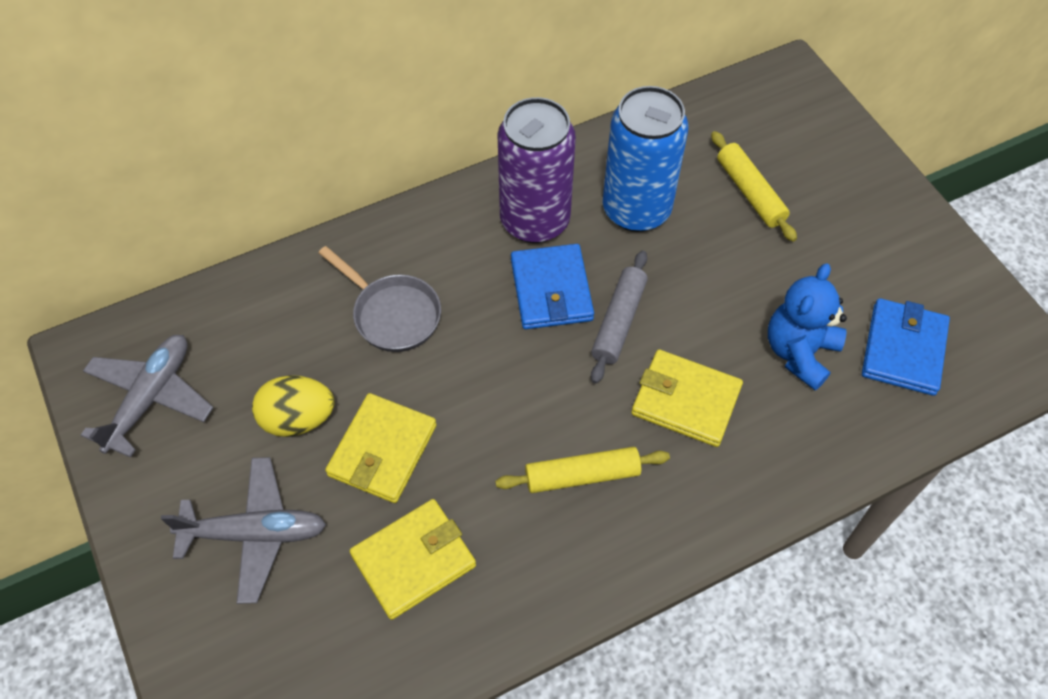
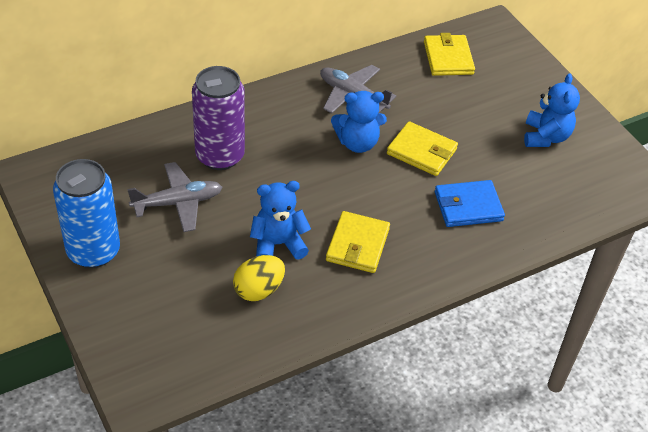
blue teddy bear: [768,263,847,390] = 1 -> [250,181,311,260] [331,91,387,153] [524,73,580,147] = 3
blue wallet: [511,244,594,329] [862,298,950,396] = 2 -> [435,180,505,227] = 1
grey pan: [319,246,441,352] = 1 -> none = 0
grey rolling pin: [591,251,648,384] = 1 -> none = 0
yellow rolling pin: [495,447,670,493] [711,131,797,242] = 2 -> none = 0

